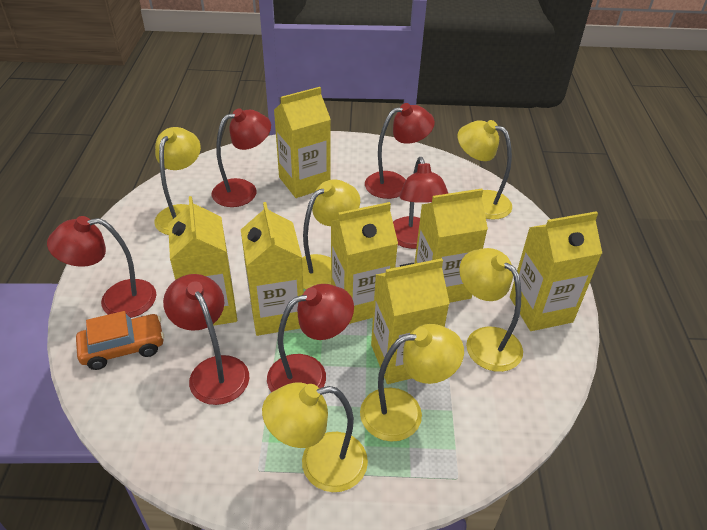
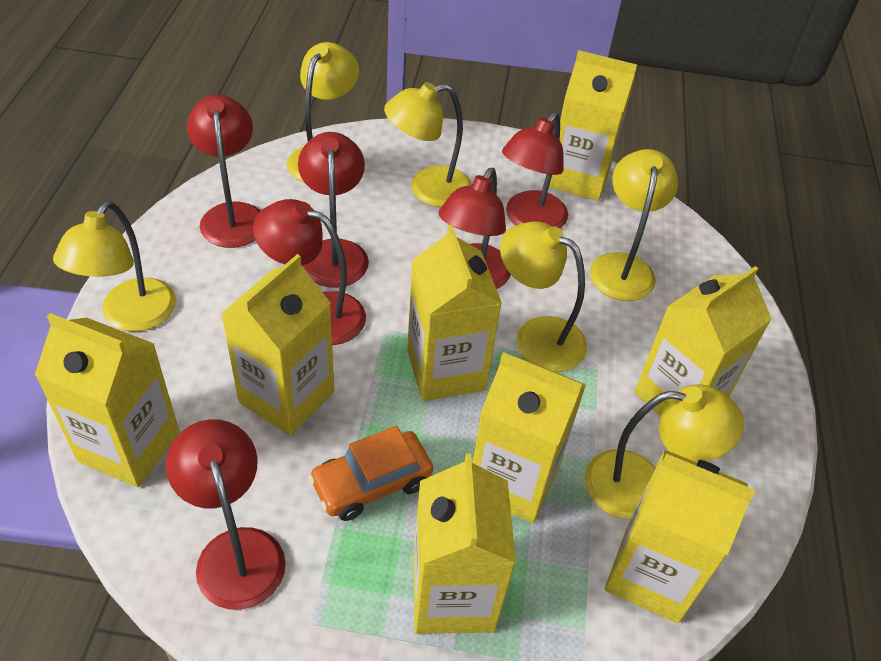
yellow carton: [168,196,237,326] [241,202,304,336] [274,87,331,198] [331,202,398,324] [371,258,450,384] [414,189,488,303] [510,211,602,331] = 7 -> [35,313,179,487] [221,254,334,436] [407,225,502,401] [413,453,516,634] [473,352,586,523] [549,50,637,201] [605,449,756,623] [634,266,772,416] = 8

